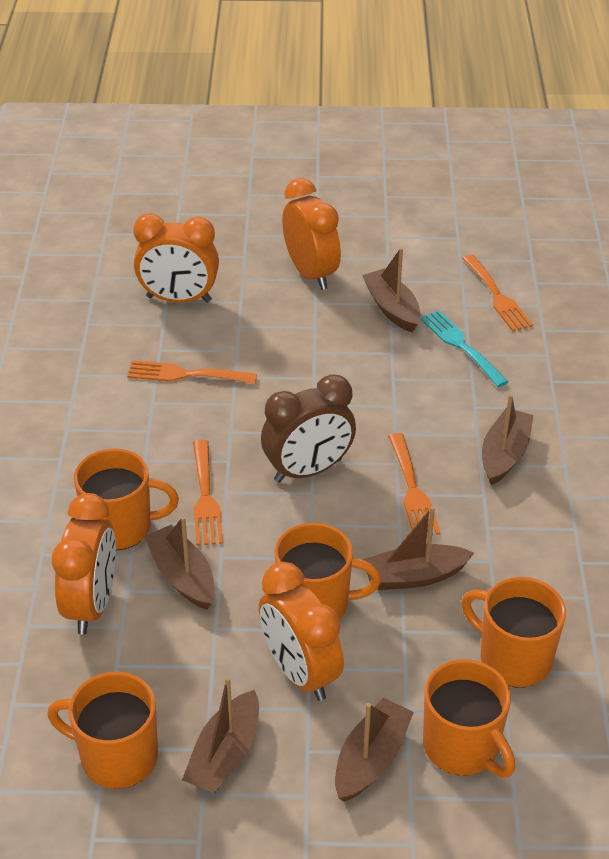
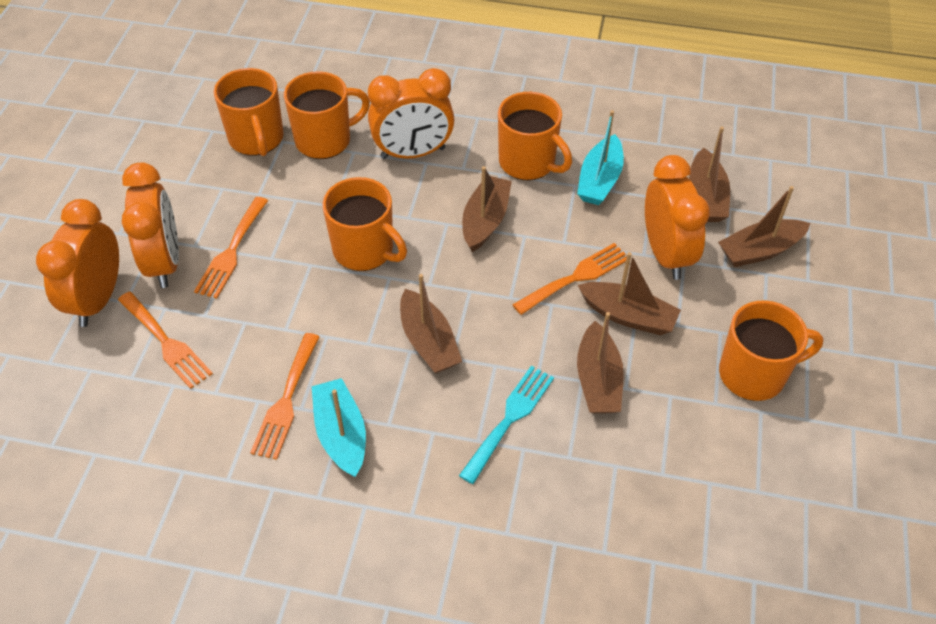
brown clock: [261,374,356,483] = 1 -> none = 0
turquoise boat: none = 0 -> [311,378,366,477] [577,110,624,205] = 2

